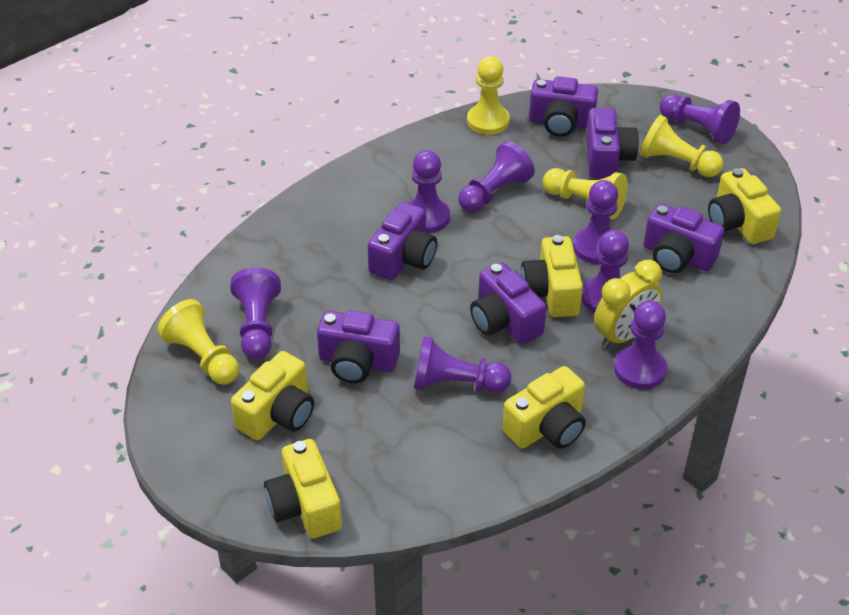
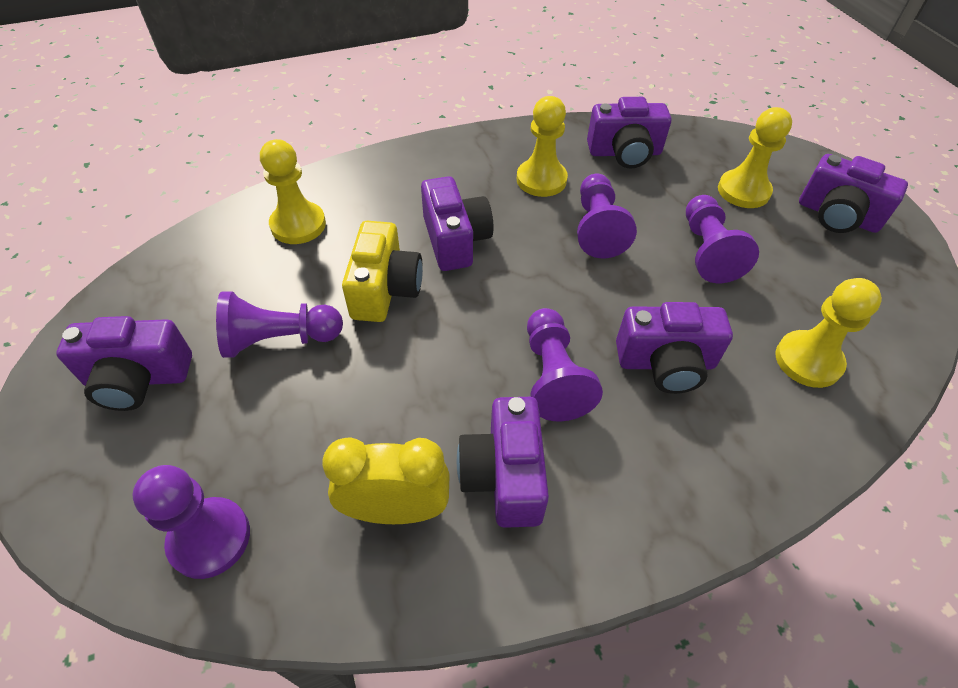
purple pawn: [230,267,281,359] [409,150,450,233] [414,337,511,393] [458,141,535,212] [573,180,618,264] [582,230,629,313] [614,301,667,389] [660,94,740,144] = 8 -> [132,465,250,579] [216,292,343,358] [527,308,603,422] [577,174,637,258] [686,195,759,283] = 5
yellow camera: [231,351,314,440] [264,439,342,538] [502,366,586,449] [521,235,583,317] [708,168,781,244] = 5 -> [342,221,423,322] = 1

